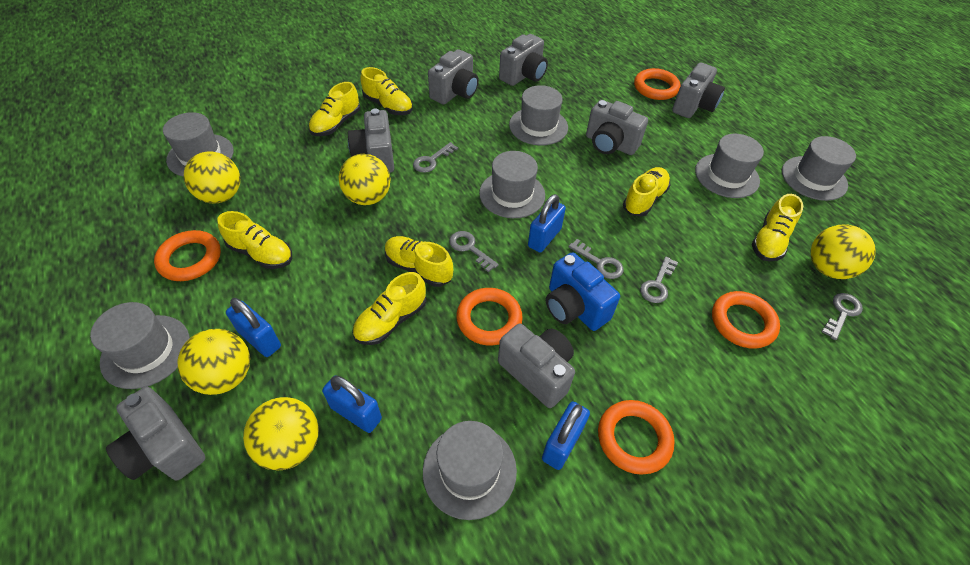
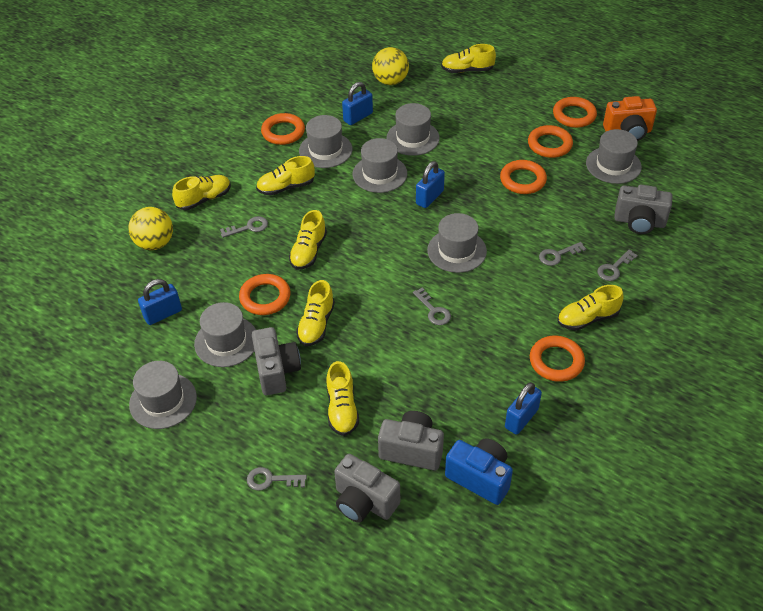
grey camera: [106,387,205,480] [348,109,394,173] [428,49,479,104] [498,323,575,408] [499,34,548,86] [586,100,648,155] [672,62,725,118] = 7 -> [252,327,301,395] [334,454,400,523] [378,411,444,471] [614,185,673,234] = 4
orange camera: none = 0 -> [603,96,657,141] = 1
orange ring: [154,230,221,281] [456,288,523,345] [598,400,675,475] [634,68,681,100] [712,291,780,349] = 5 -> [239,274,291,315] [261,113,305,145] [500,160,547,194] [528,125,573,158] [530,336,585,382] [553,97,597,128] = 6
yellow ball: [177,329,250,395] [184,151,240,203] [243,397,319,471] [339,154,390,205] [810,224,876,279] = 5 -> [128,207,173,250] [372,47,409,85] = 2

